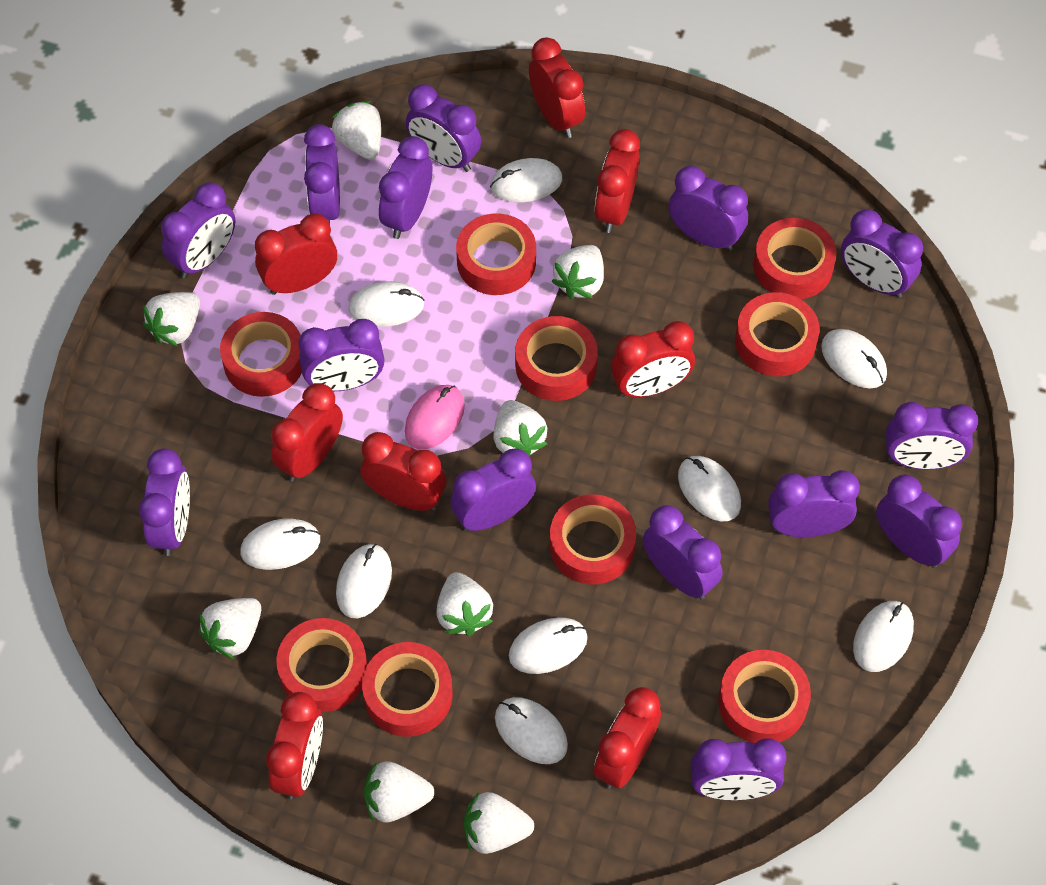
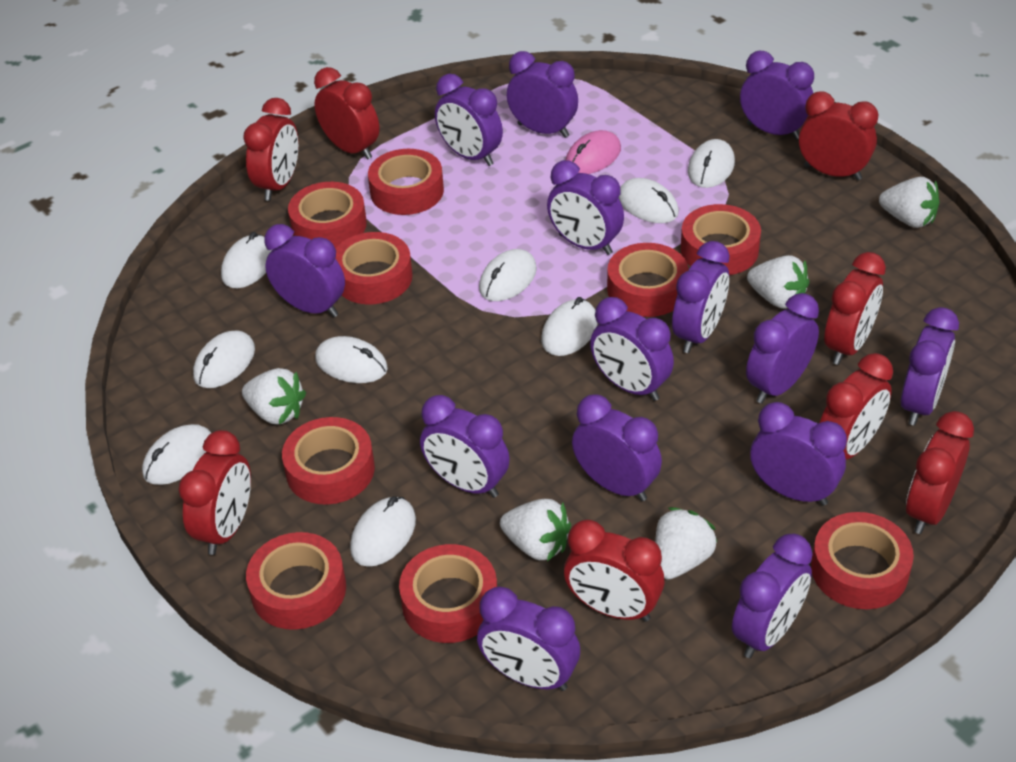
white strawberry: [143,292,200,346] [198,598,261,659] [331,101,381,160] [364,761,434,822] [437,572,493,636] [464,792,534,854] [493,400,547,457] [551,245,604,299] = 8 -> [242,368,306,425] [500,499,571,561] [655,507,718,580] [747,255,809,309] [879,177,940,228] = 5

